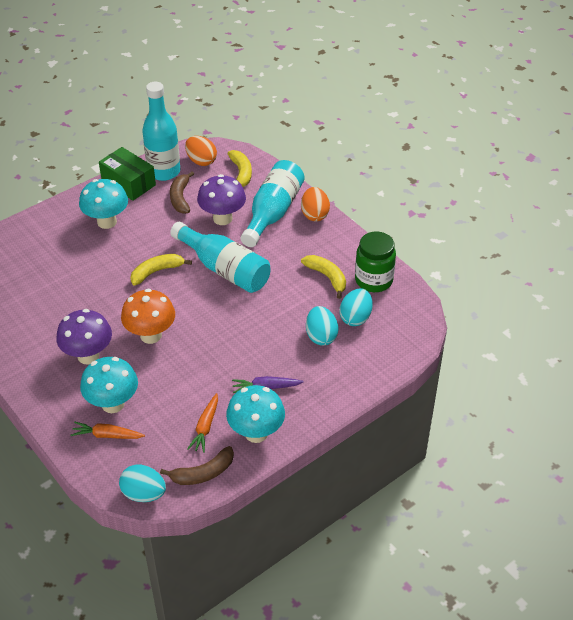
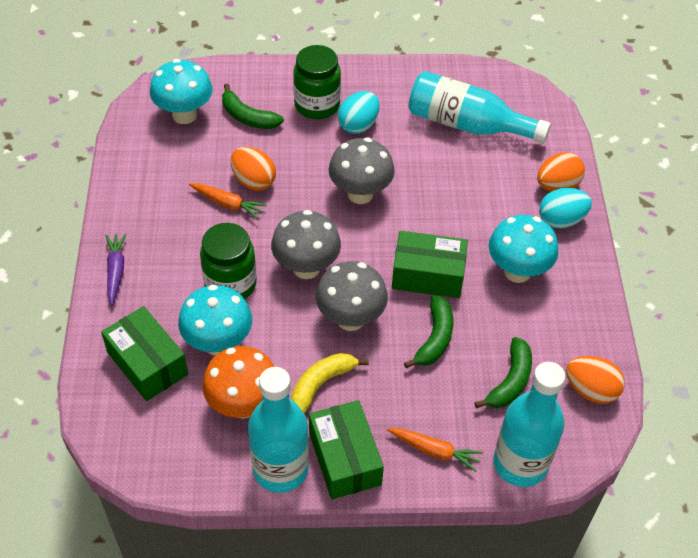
brown banana: [160,446,234,485] [170,171,194,214] = 2 -> none = 0
green banana: none = 0 -> [222,84,284,129] [404,295,453,368] [474,337,532,408] = 3
green box: [99,147,156,201] = 1 -> [101,306,188,401] [309,400,384,499] [392,231,468,298] = 3
green jar: [355,232,396,292] = 1 -> [200,223,257,299] [293,45,341,119] = 2
grey mushroom: none = 0 -> [271,210,341,279] [316,261,388,331] [329,137,395,204] = 3
orange egg: [185,136,217,166] [301,187,330,221] = 2 -> [231,147,276,191] [537,152,585,192] [566,356,625,404] = 3
purple mushroom: [56,309,112,365] [197,174,246,225] = 2 -> none = 0
turquoise egg: [119,465,166,502] [306,306,338,346] [339,288,373,326] = 3 -> [338,91,380,134] [539,188,592,229] = 2
yellow banana: [130,254,192,285] [228,150,252,187] [301,255,346,299] = 3 -> [291,353,369,413] = 1

